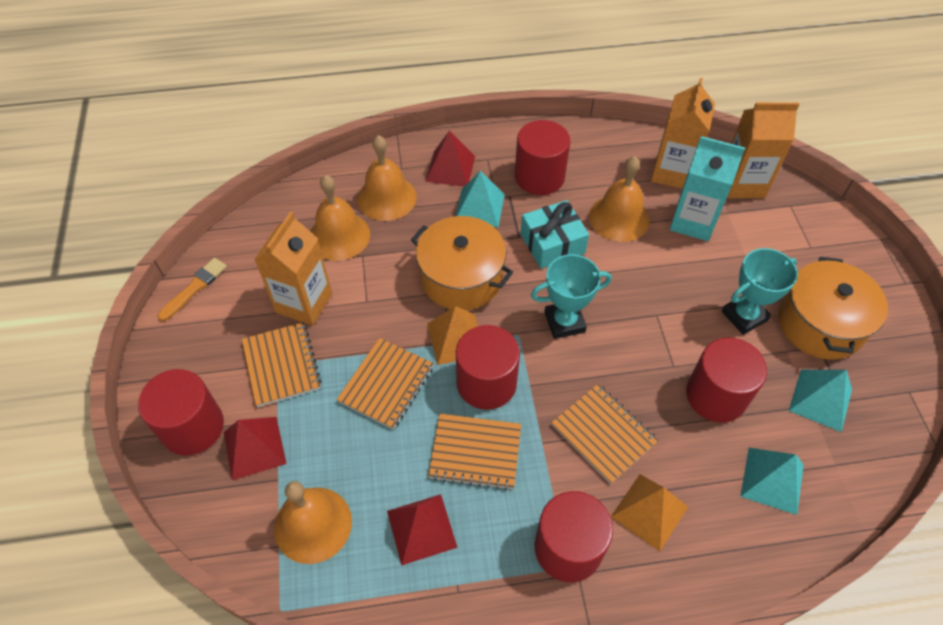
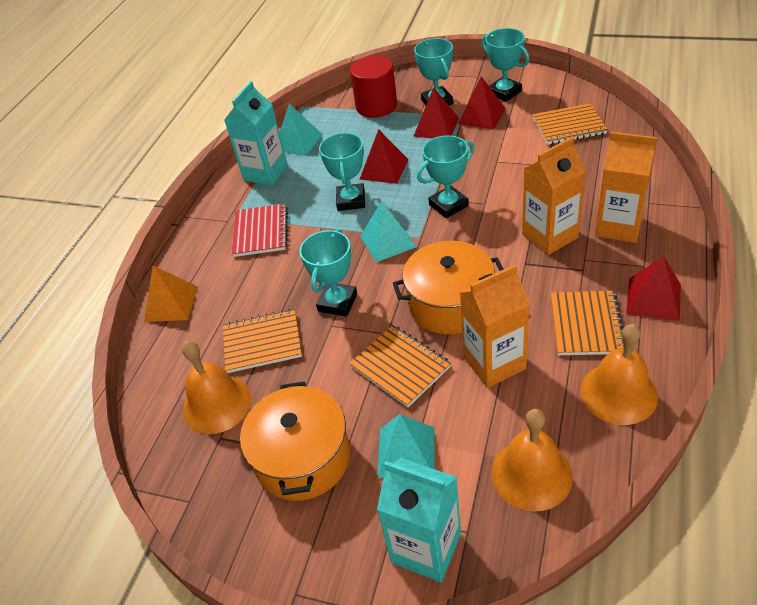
orange bell: [274,481,352,564] [310,175,370,261] [357,135,417,221] [589,156,650,242] = 4 -> [182,341,251,434] [491,409,573,512] [580,324,658,425] = 3
orange brush: [157,258,227,321] = 1 -> none = 0
orange pyramid: [427,306,478,365] [611,474,688,551] = 2 -> [144,266,198,322] = 1
red cylinder: [138,369,224,455] [456,325,520,410] [515,120,570,195] [535,491,613,582] [686,338,767,423] = 5 -> [350,56,397,118] = 1
red notebook: none = 0 -> [232,204,288,257] = 1
red pyramid: [224,417,287,480] [387,494,457,566] [425,131,475,187] = 3 -> [360,129,409,184] [413,87,459,138] [458,76,506,130] [626,256,681,321] = 4
turquoise carton: [670,136,745,241] = 1 -> [224,81,288,186] [377,458,461,582] = 2
turquoise gift: [520,200,589,269] = 1 -> none = 0
turquoise trophy: [531,254,612,339] [721,248,798,335] = 2 -> [299,229,357,317] [319,133,365,211] [414,38,453,105] [417,135,474,218] [481,28,530,102] = 5

